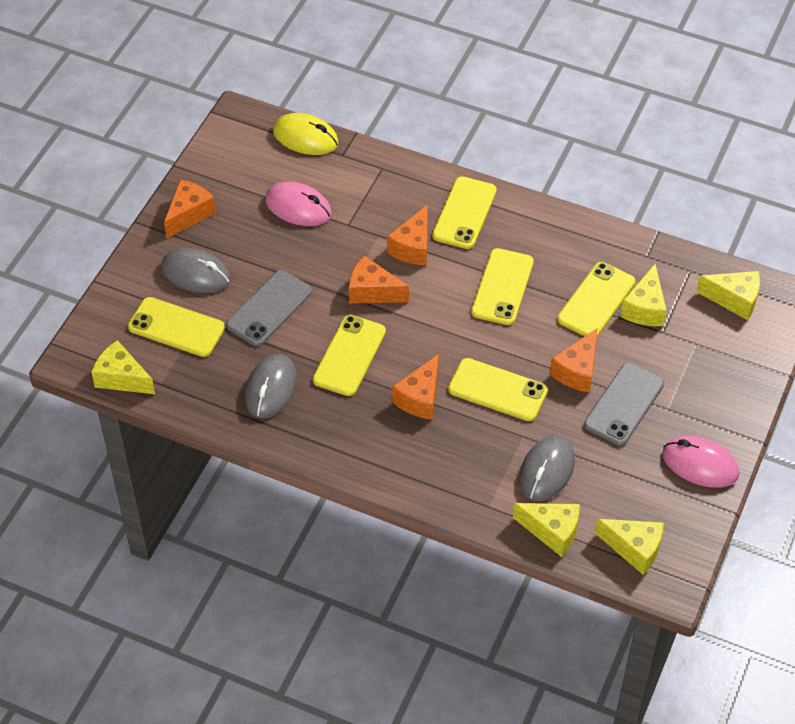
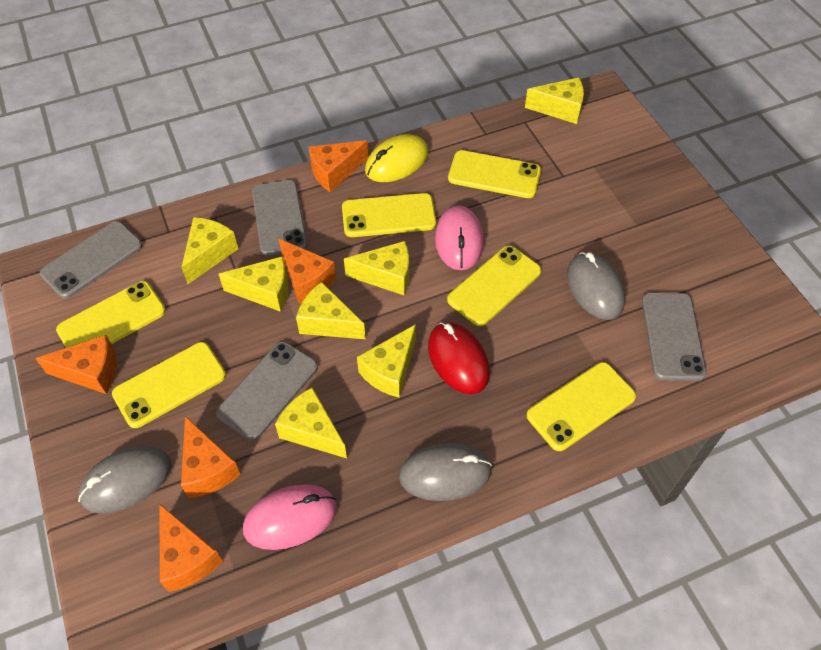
grey phone: [226,270,312,346] [584,363,664,446] = 2 -> [40,221,143,299] [216,342,318,441] [252,180,308,256] [642,292,707,381] = 4
red mouse: none = 0 -> [428,322,490,394] = 1
yellow cheese: [91,340,155,394] [513,503,580,557] [595,519,664,575] [620,264,667,326] [696,271,760,320] = 5 -> [181,217,238,284] [219,256,288,312] [275,387,347,458] [296,282,365,339] [344,241,409,295] [357,324,416,398] [525,78,584,124] = 7

